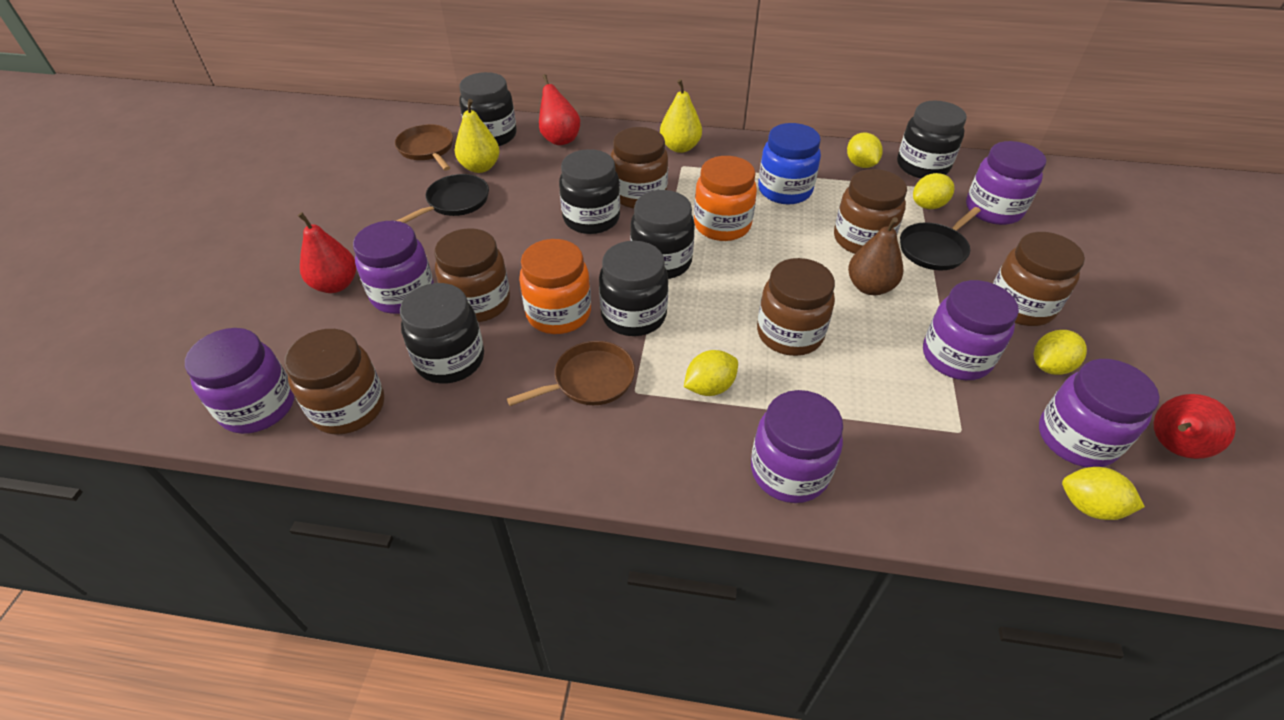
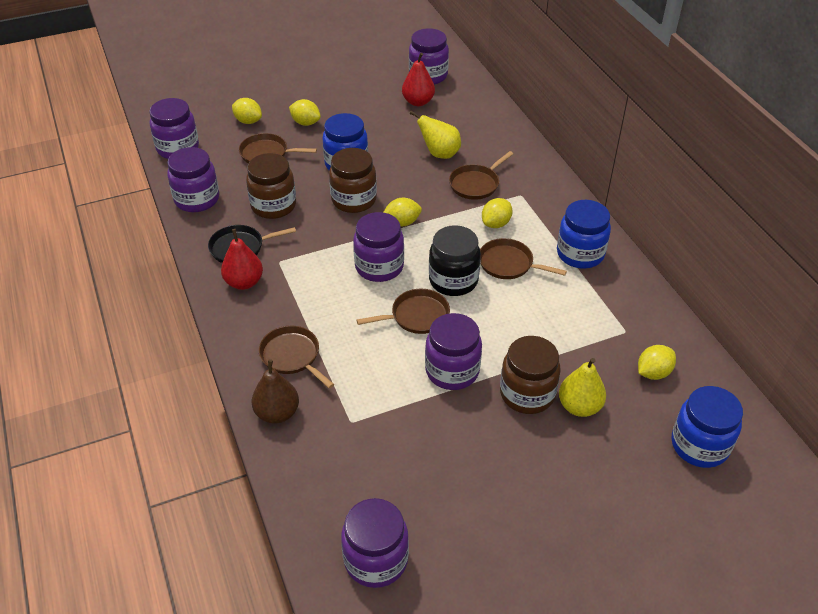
black jar: [400,283,484,384] [459,72,517,146] [559,149,620,234] [599,241,669,336] [630,190,695,279] [897,101,967,179] = 6 -> [429,225,481,296] = 1
black pan: [396,174,489,223] [900,207,981,270] = 2 -> [208,225,296,263] = 1
blue jar: [758,123,821,205] = 1 -> [322,113,368,171] [557,200,611,268] [671,386,743,468] = 3
brown jar: [284,329,384,435] [435,228,510,322] [611,127,668,208] [757,258,835,356] [834,169,907,254] [993,232,1085,326] = 6 -> [246,153,296,219] [329,148,377,213] [500,336,561,414] = 3
brown pan: [395,124,453,171] [507,341,635,406] = 2 -> [239,133,317,163] [259,326,334,388] [357,289,450,334] [449,151,513,200] [480,238,567,279] = 5
orange jar: [519,239,591,334] [694,156,757,241] = 2 -> none = 0
red pear: [298,212,356,293] [539,74,580,145] [1154,394,1236,459] = 3 -> [221,229,263,290] [402,53,435,106] = 2

